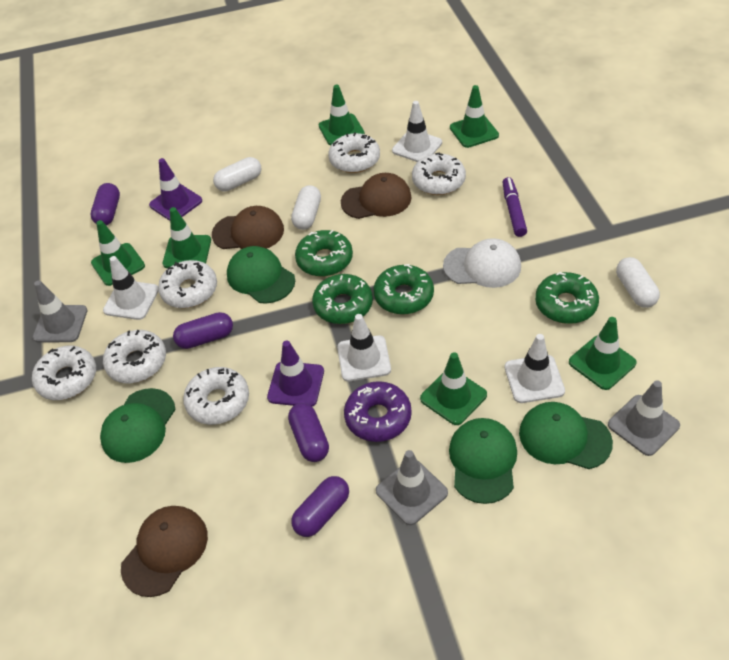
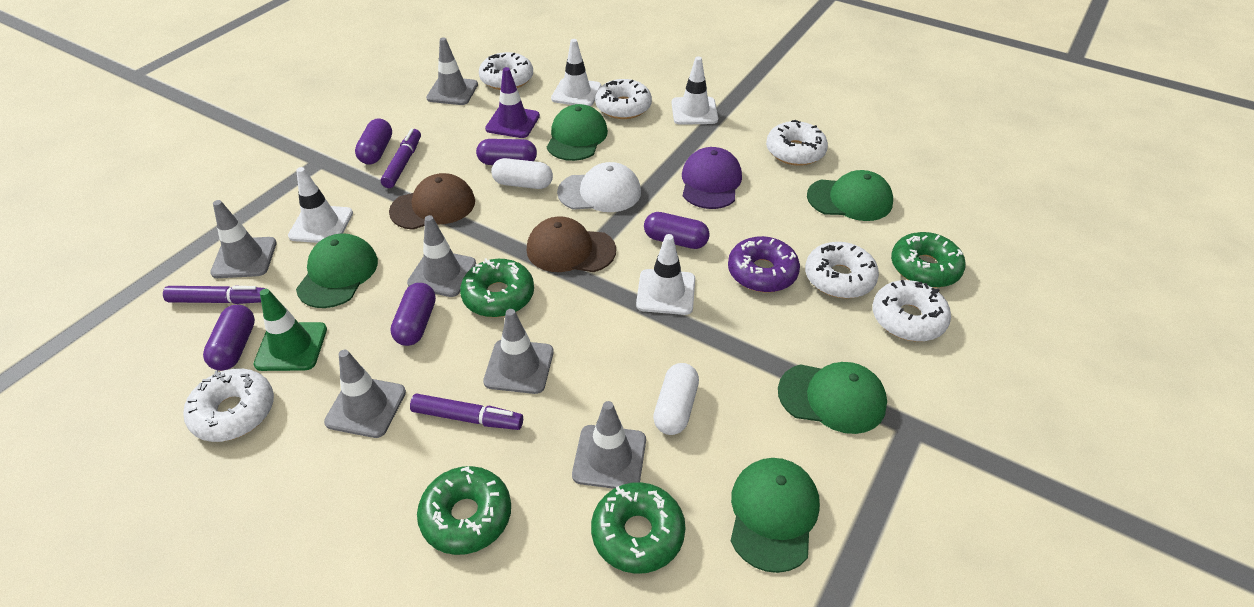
brown cap: [121,506,208,597] [212,206,284,249] [341,173,411,219] = 3 -> [389,173,475,230] [527,217,616,272] = 2
green cap: [100,388,175,463] [227,246,295,304] [449,418,517,504] [519,402,613,469] = 4 -> [296,233,378,308] [547,104,608,161] [731,458,820,573] [778,362,887,434] [807,170,893,221] = 5
green traffic cone: [91,220,145,286] [163,207,211,268] [319,85,365,145] [420,352,487,425] [450,85,499,148] [569,317,637,390] = 6 -> [253,289,327,371] = 1
grey traffic cone: [33,280,88,342] [376,450,448,525] [608,381,680,456] = 3 -> [210,200,277,278] [324,350,406,438] [407,215,476,297] [426,37,478,105] [483,309,554,394] [572,401,646,489] = 6
purple cap: none = 0 -> [682,147,742,209] = 1
purple capsule: [91,183,120,226] [173,312,233,349] [288,403,329,462] [291,476,349,537] = 4 -> [203,305,255,371] [355,118,392,165] [390,283,436,346] [476,139,537,165] [644,212,710,249] = 5
purple marker: [502,177,527,237] = 1 -> [163,285,266,304] [381,129,421,188] [410,394,523,430] = 3
purple traffic cone: [149,158,202,221] [267,340,324,407] = 2 -> [485,67,540,138] = 1
white capsule: [213,157,261,192] [291,185,321,230] [616,257,660,308] = 3 -> [491,158,553,189] [653,363,699,435] = 2

